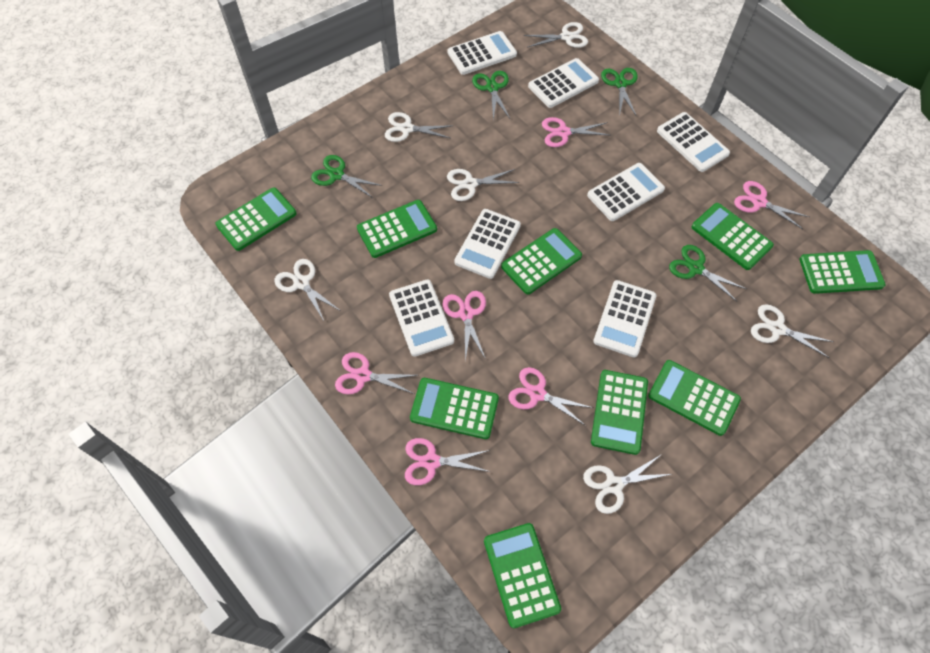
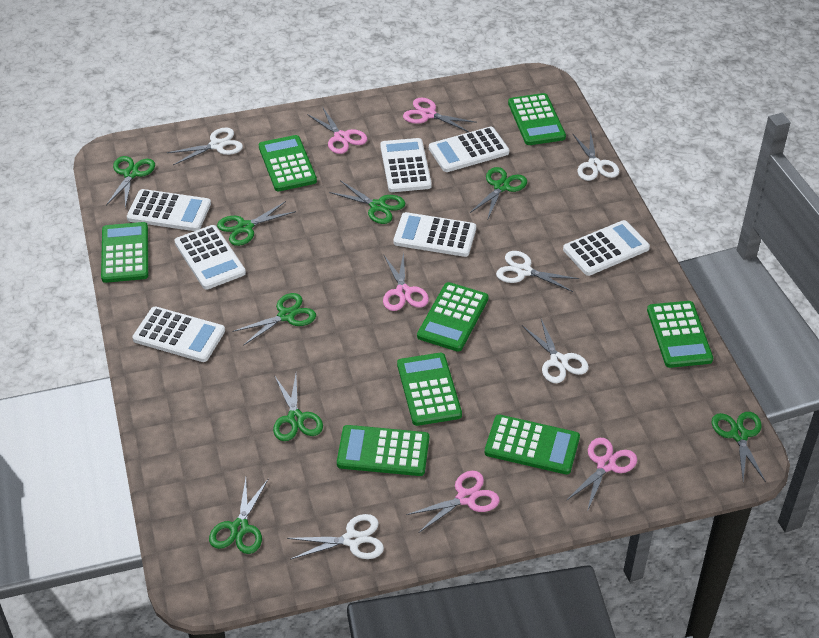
green calculator: [215,187,297,251] [357,200,437,258] [410,378,499,439] [484,523,561,628] [501,228,582,295] [591,370,648,455] [648,360,741,436] [691,203,774,270] [800,250,885,294] = 9 -> [101,222,148,283] [259,135,317,191] [337,425,429,476] [397,353,462,426] [417,282,489,352] [485,415,580,475] [508,93,566,145] [647,301,713,368] = 8
green scissors: [311,155,382,198] [472,71,510,120] [601,68,638,116] [669,245,747,302] = 4 -> [106,156,155,208] [209,478,269,554] [217,201,296,246] [232,293,316,346] [273,374,323,441] [329,181,405,224] [470,167,527,218] [712,412,766,482] = 8
pink scissors: [335,352,418,394] [405,438,491,485] [443,291,486,361] [508,367,593,426] [542,117,609,147] [734,181,809,229] = 6 -> [307,108,367,154] [383,252,429,311] [403,98,477,132] [406,471,500,532] [566,438,637,512] = 5
white scissors: [274,259,341,321] [385,112,454,142] [447,169,519,201] [524,22,588,48] [583,454,672,514] [751,304,834,358] = 6 -> [167,128,243,165] [287,514,384,560] [496,251,579,292] [522,319,589,383] [572,131,619,181] = 5

